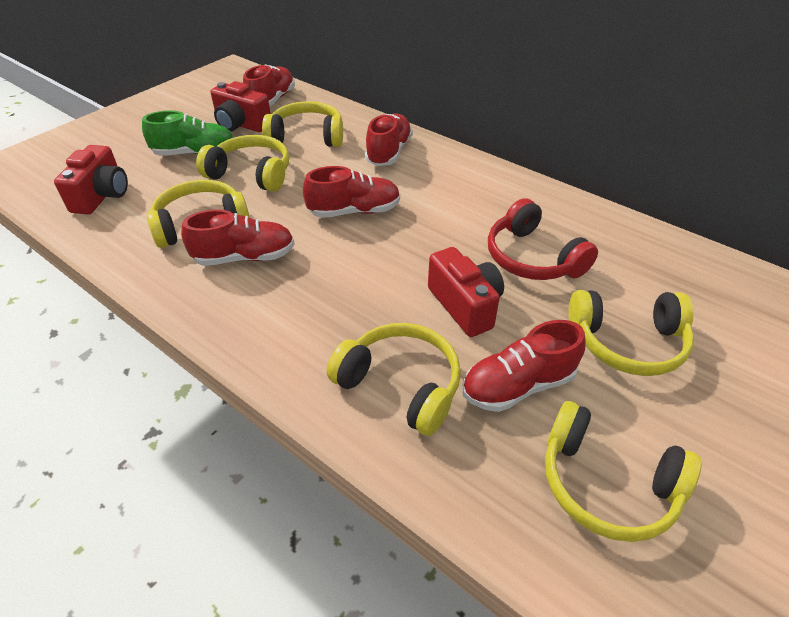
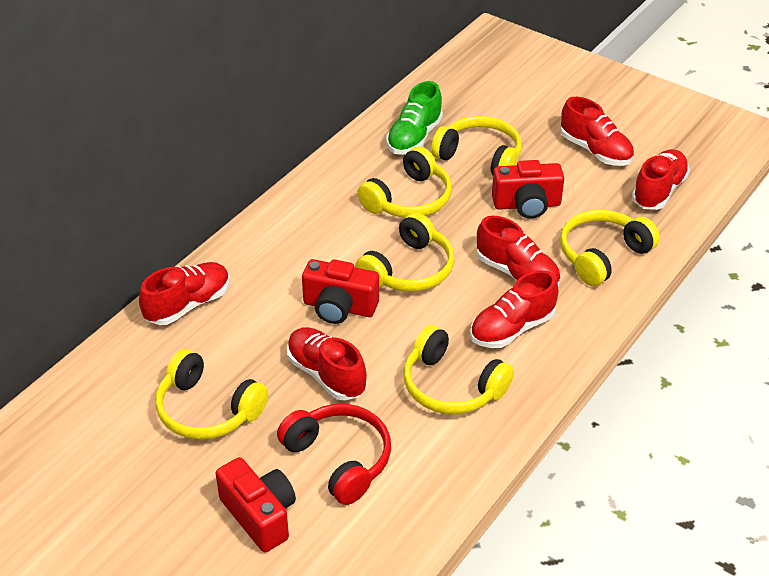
red shoe: [181,209,294,266] [243,65,295,107] [303,166,400,218] [365,114,413,166] [462,320,585,412] = 5 -> [139,262,230,325] [287,327,367,401] [470,270,559,348] [477,216,560,286] [561,97,634,166] [632,149,690,210] = 6

